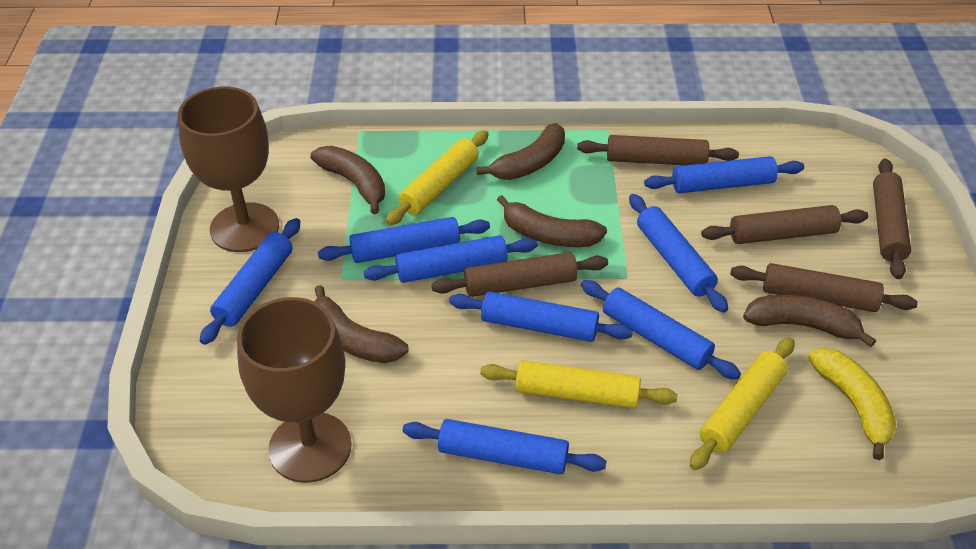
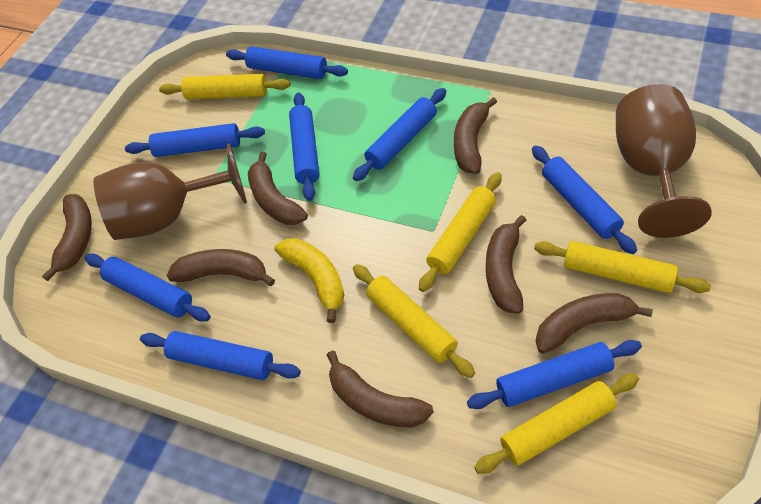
brown banana: [310,146,385,214] [314,285,408,363] [477,123,565,180] [497,195,607,247] [743,295,876,347] = 5 -> [42,194,92,281] [167,249,275,286] [248,152,308,225] [327,350,434,428] [454,97,497,174] [486,215,526,314] [536,293,653,354] = 7
brown rolling pin: [432,252,608,297] [577,135,739,165] [701,205,868,244] [730,263,918,312] [873,158,911,279] = 5 -> none = 0
yellow rolling pin: [386,130,489,225] [480,360,677,408] [690,337,795,470] = 3 -> [159,74,290,100] [353,264,475,378] [419,172,502,292] [474,374,639,474] [534,241,711,293] = 5

